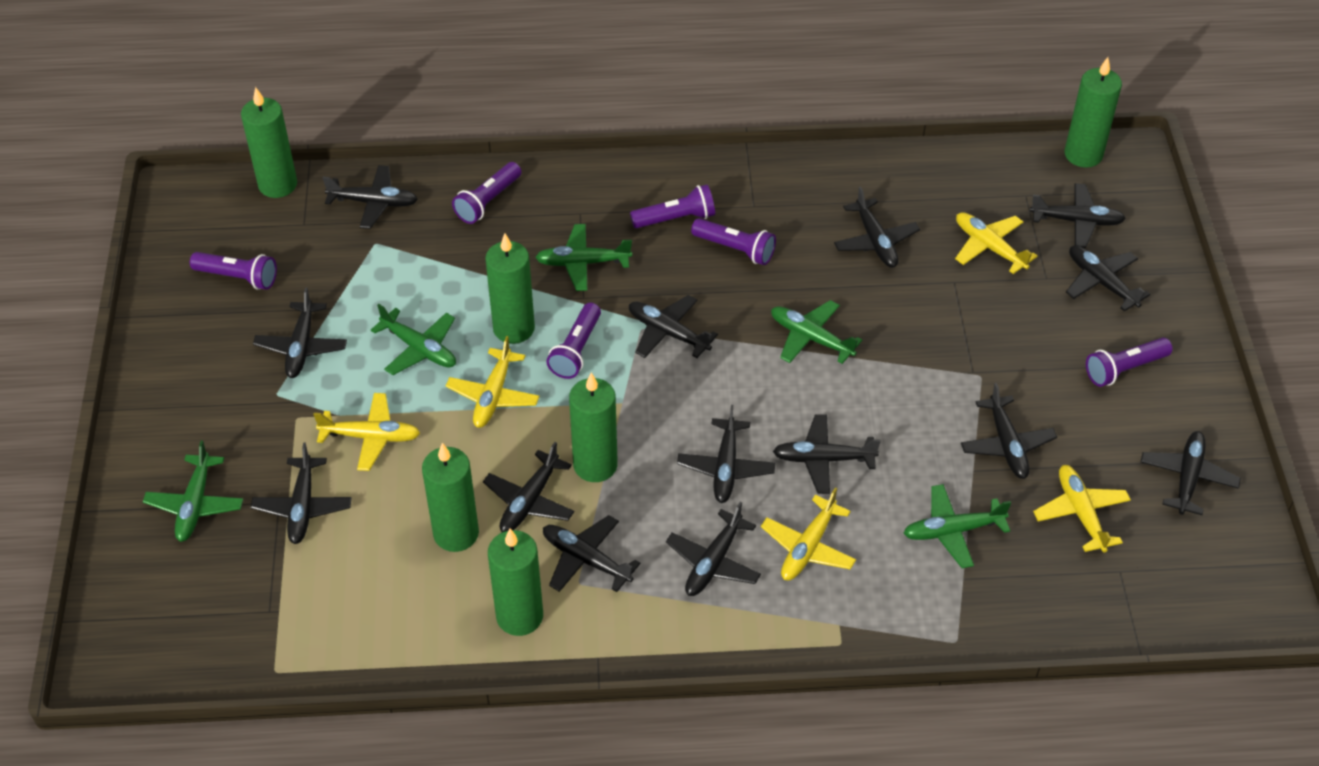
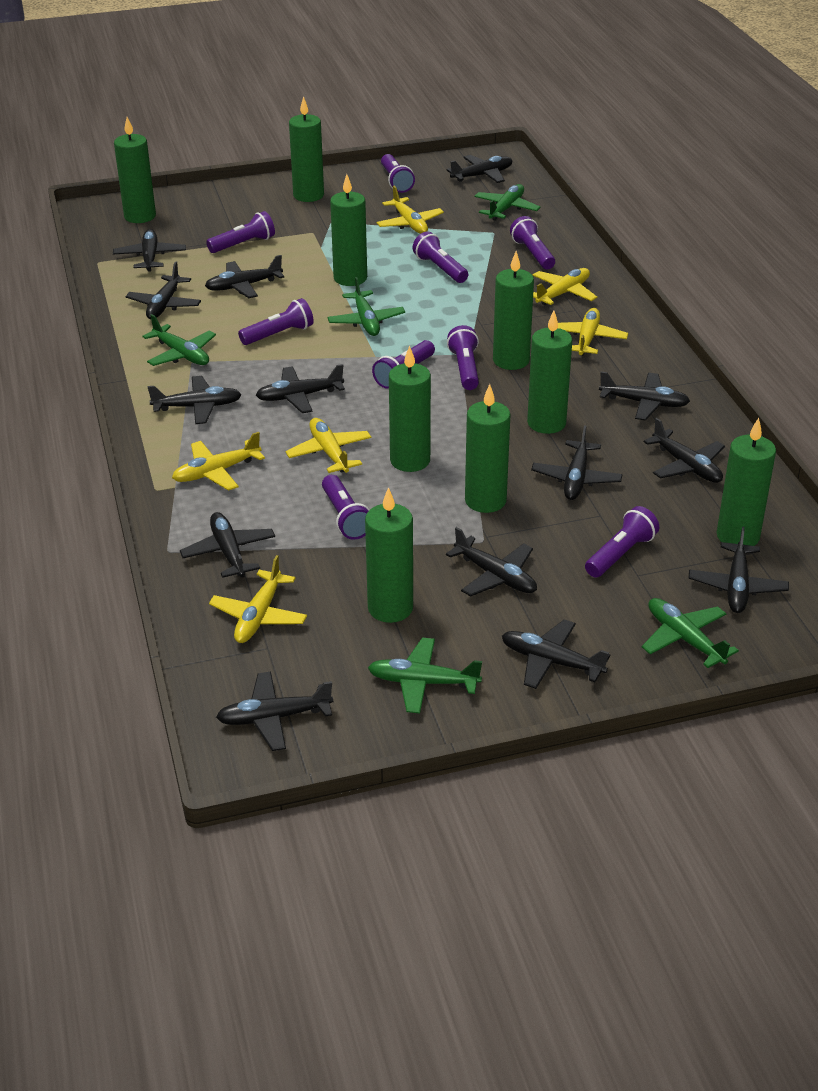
green candle: [241,87,297,198] [422,443,479,552] [485,233,535,344] [488,529,543,636] [569,373,618,482] [1064,57,1122,168] = 6 -> [114,117,156,223] [289,96,324,202] [330,174,367,286] [365,487,413,623] [389,345,431,472] [465,384,511,513] [493,251,534,370] [527,311,572,434] [717,418,776,546] = 9
purple flashlight: [190,252,277,290] [452,162,522,224] [546,303,601,379] [630,184,715,228] [691,218,776,265] [1086,338,1173,387] = 6 -> [206,211,275,253] [238,298,314,345] [322,475,370,540] [372,340,435,389] [381,154,415,193] [413,231,468,283] [447,325,479,390] [510,216,555,269] [585,506,659,578] = 9
yellow plane: [313,393,420,471] [446,336,540,428] [761,488,856,580] [955,212,1037,274] [1033,465,1131,553] = 5 -> [172,432,265,491] [209,555,307,643] [285,418,371,473] [377,186,444,234] [533,268,597,305] [558,308,628,356] = 6

